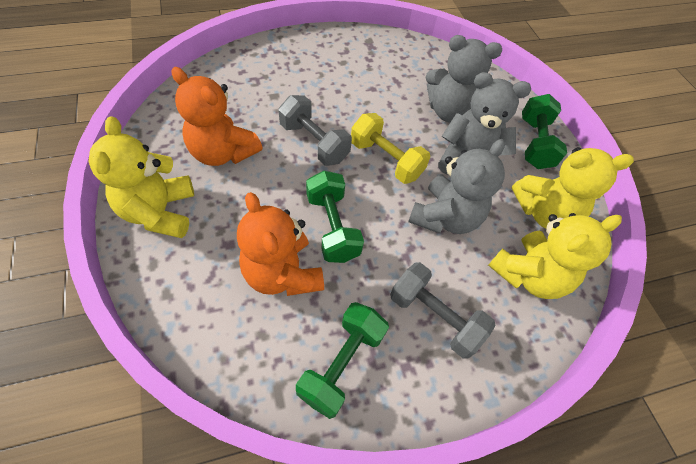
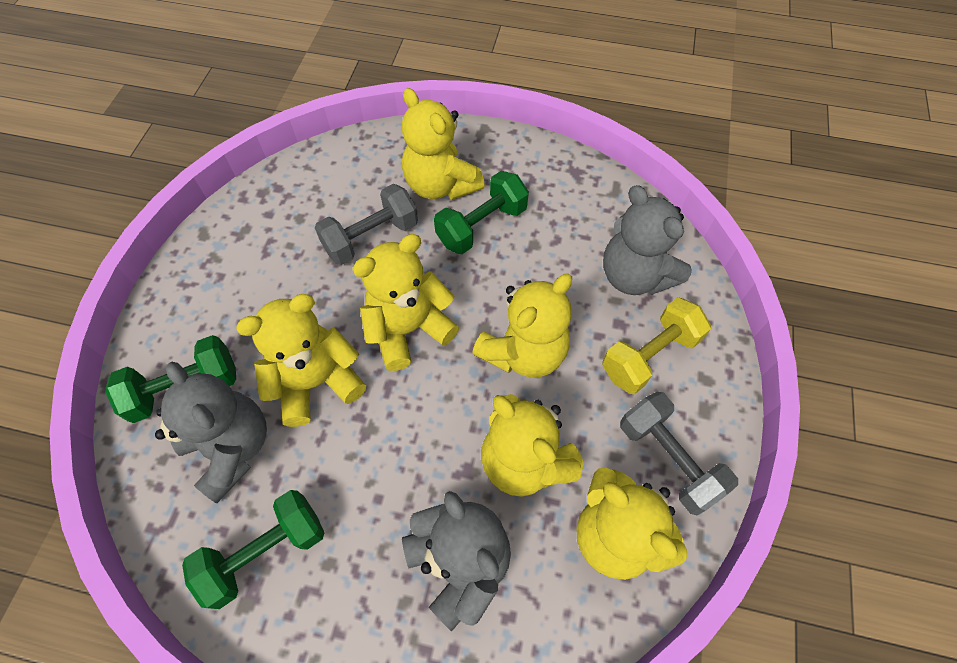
orange teddy bear: [171,67,263,166] [237,192,324,296] = 2 -> none = 0
yellow teddy bear: [89,116,194,238] [488,213,622,299] [512,147,634,229] = 3 -> [236,294,366,427] [352,234,459,371] [402,88,485,200] [472,273,572,378] [481,394,584,497] [577,467,688,580] = 6

